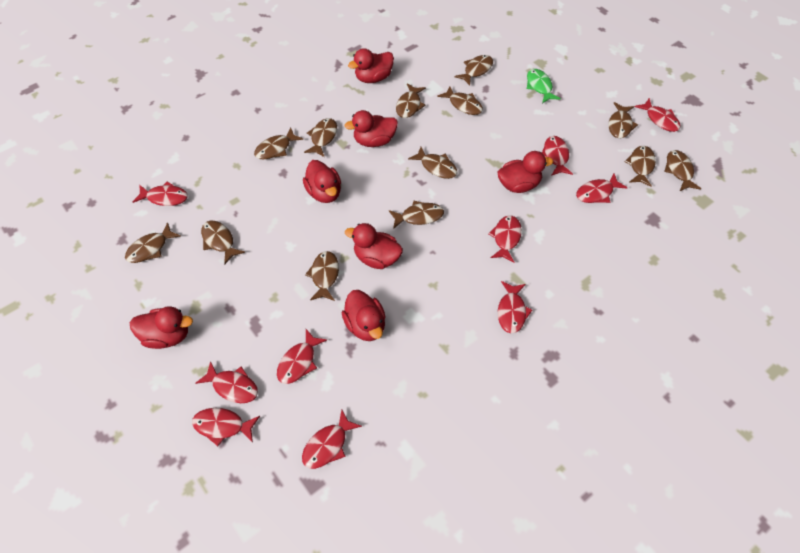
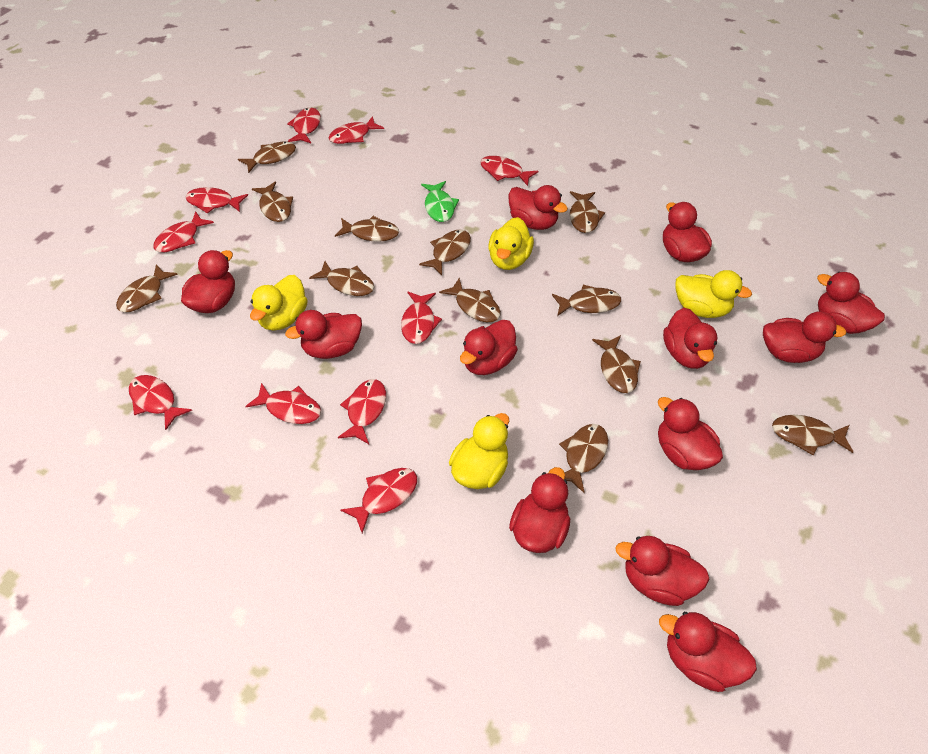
brown fish: [125,222,181,263] [201,221,245,264] [254,128,303,160] [304,118,337,157] [305,251,339,301] [389,201,444,229] [396,83,426,118] [408,147,457,179] [437,86,483,115] [454,55,493,86] [608,102,638,138] [625,146,656,187] [664,150,701,191] = 13 -> [116,264,178,312] [238,141,296,173] [252,182,293,222] [309,261,374,296] [335,216,399,242] [419,229,471,275] [439,278,501,322] [552,285,621,316] [559,424,608,493] [570,191,605,233] [592,335,641,393] [772,415,853,455] = 12
red duck: [130,306,193,349] [303,160,341,203] [342,290,385,341] [344,110,398,147] [345,223,403,269] [348,48,394,83] [497,151,553,193] = 7 -> [181,250,235,313] [285,310,362,359] [460,320,518,375] [508,185,568,230] [509,467,570,553] [615,536,710,606] [658,397,723,470] [659,612,757,692] [663,202,712,262] [663,308,718,369] [763,312,846,363] [817,272,885,334] = 12
yellow duck: none = 0 -> [250,275,308,330] [449,413,509,489] [488,217,534,270] [675,270,752,318] = 4

